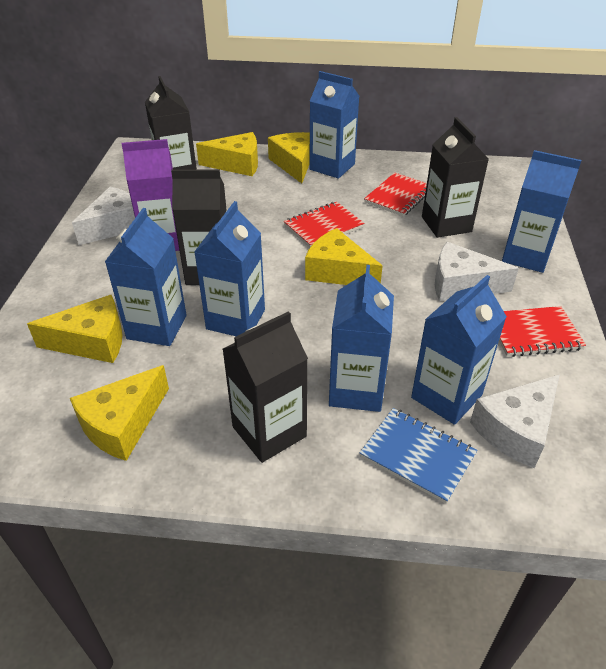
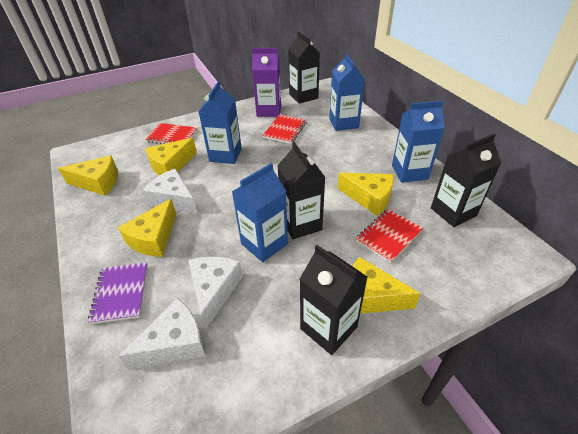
blue carton: [105,208,187,346] [194,201,265,336] [309,71,359,179] [329,265,394,412] [411,275,507,425] [502,150,582,273] = 6 -> [199,81,242,164] [232,163,288,262] [329,53,365,131] [392,100,445,183] = 4
blue notebook: [360,408,477,504] = 1 -> none = 0
purple notebook: none = 0 -> [88,262,148,324] = 1

